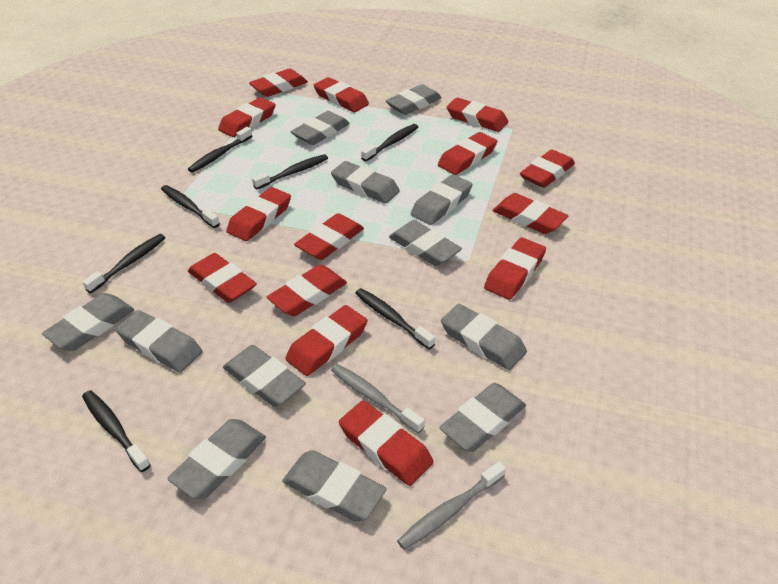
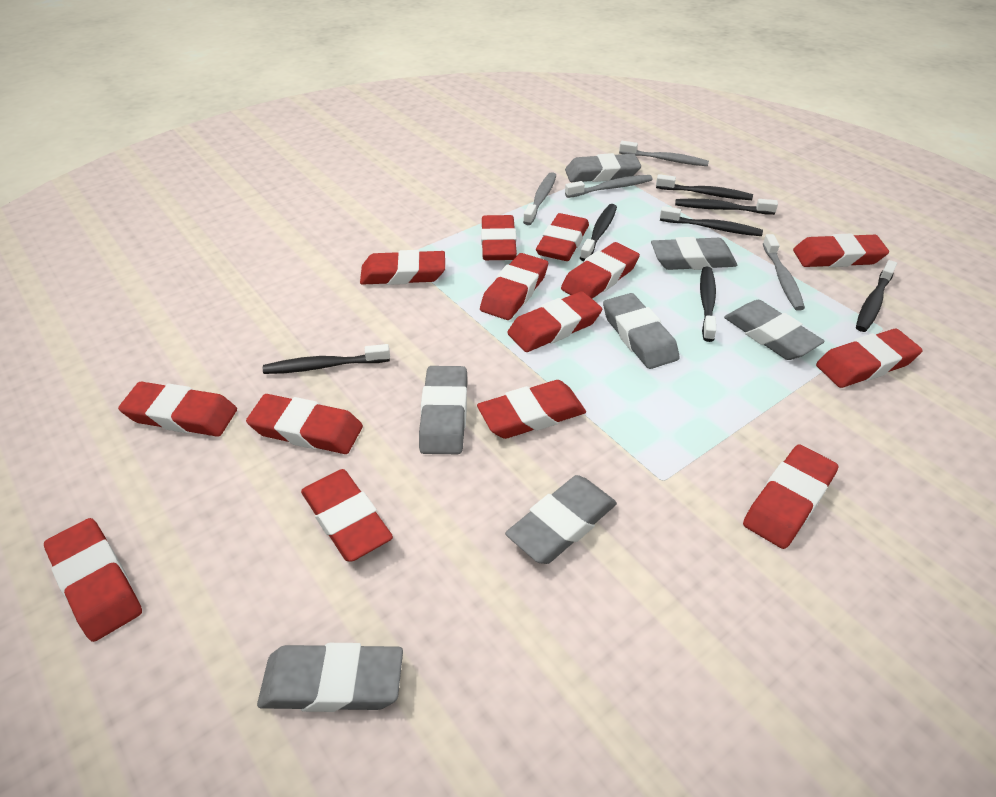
grey eraser: [42,293,134,351] [116,310,203,373] [167,419,266,499] [223,345,306,407] [282,450,386,522] [291,111,350,145] [331,161,400,204] [385,84,442,115] [389,220,462,266] [411,174,473,225] [439,383,526,452] [441,304,527,370] = 12 -> [257,643,403,712] [419,366,467,454] [505,475,617,564] [565,153,641,182] [603,293,679,369] [651,237,737,270] [724,300,825,360] = 7
grey toothbrush: [331,364,425,433] [397,461,506,550] = 2 -> [523,172,556,225] [565,175,653,198] [619,141,709,166] [763,234,805,311] = 4

